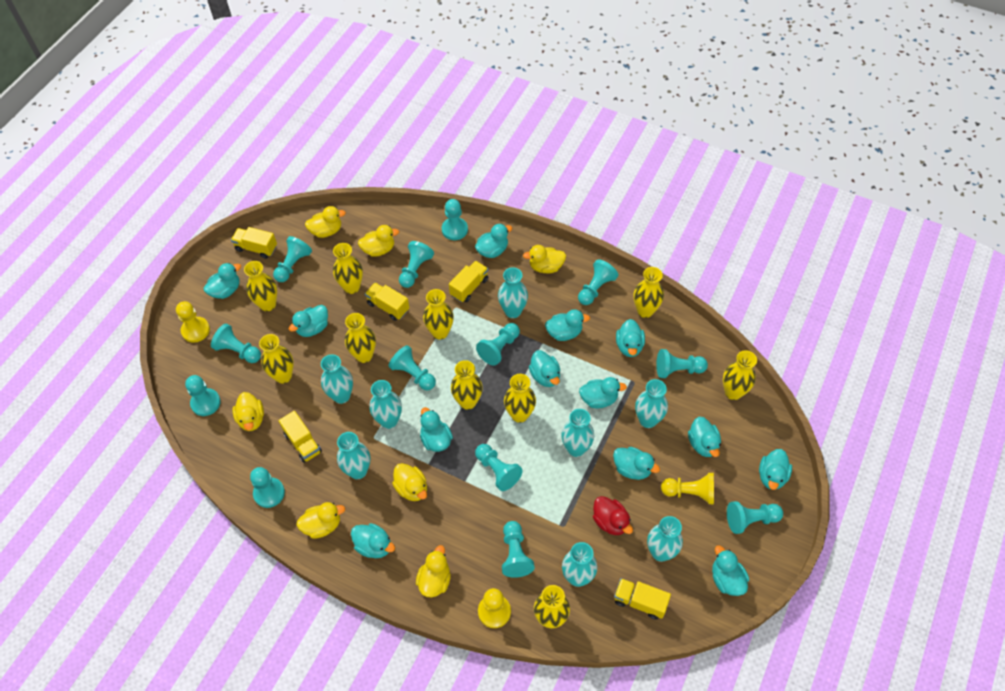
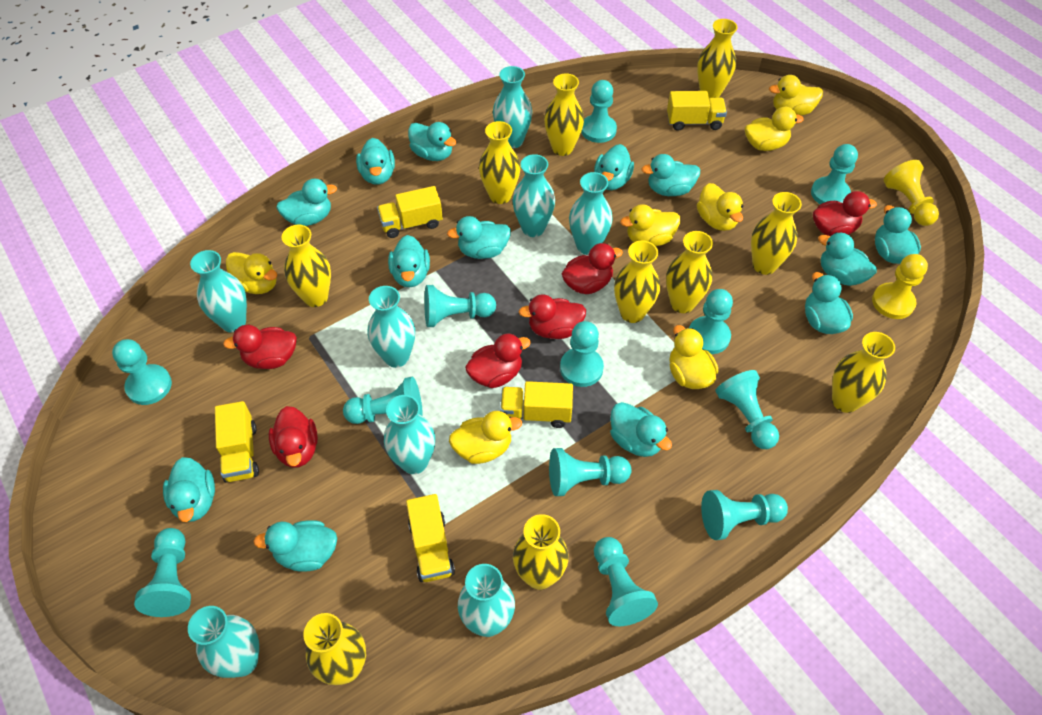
red duck: [593,496,633,535] = 1 -> [223,325,297,369] [269,406,318,468] [465,334,531,388] [518,294,586,339] [562,243,623,294] [813,191,877,237] = 6
turquoise pawn: [185,375,221,416] [211,324,261,363] [250,467,285,508] [273,236,312,282] [388,345,436,390] [399,241,434,288] [442,199,468,240] [475,444,523,491] [476,323,520,366] [502,521,535,578] [578,259,618,305] [656,349,708,378] [727,501,783,534] = 13 -> [112,339,172,405] [134,528,191,617] [343,377,423,424] [424,285,496,327] [549,448,631,496] [560,321,604,387] [581,80,617,143] [594,537,658,626] [689,289,733,354] [701,490,788,540] [715,370,779,449] [811,144,858,204] = 12
yellow pawn: [176,301,210,343] [478,588,511,628] [661,473,714,504] = 3 -> [872,254,928,319] [884,160,939,226] = 2

